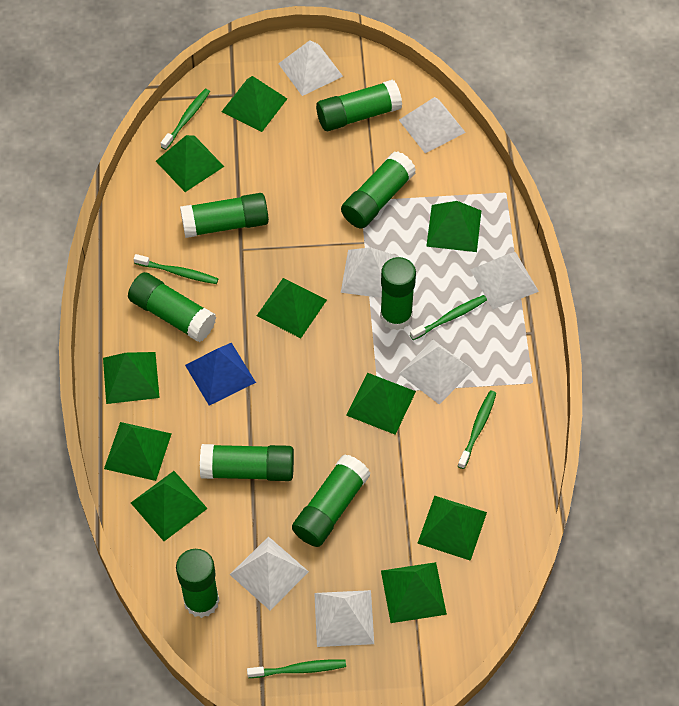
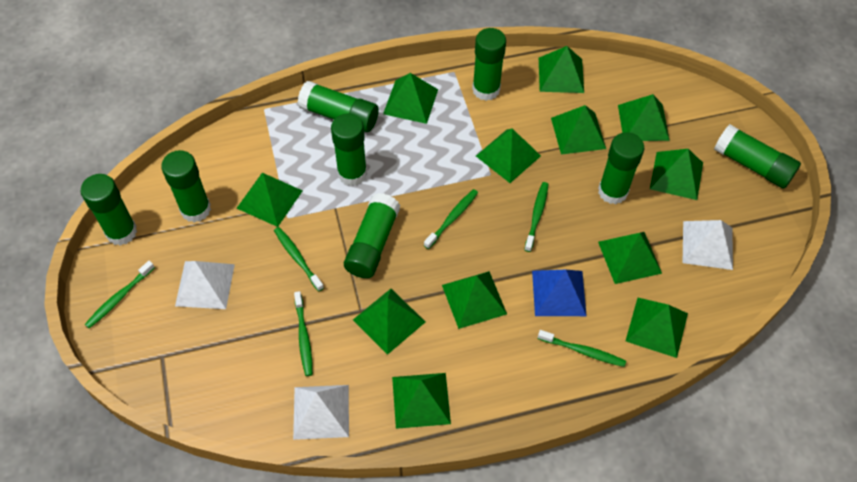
green pyramid: [103,352,160,404] [104,422,172,481] [131,471,208,541] [156,135,224,192] [221,76,287,132] [257,278,327,338] [346,373,416,435] [381,562,447,623] [417,496,487,561] [426,201,482,252] = 10 -> [237,173,303,227] [353,289,425,355] [383,73,438,124] [392,373,451,429] [442,271,507,329] [476,128,541,183] [539,46,584,93] [551,105,606,155] [598,232,662,284] [618,94,670,141] [626,298,688,358] [650,149,703,200] = 12
green toothbrush: [134,254,219,284] [161,89,210,150] [247,659,346,678] [410,295,487,340] [458,390,496,469] = 5 -> [85,261,155,328] [274,227,324,291] [294,291,313,376] [424,189,478,249] [524,182,549,252] [538,330,626,367] = 6
white pyramid: [230,536,309,610] [278,40,343,96] [314,590,374,647] [341,247,398,298] [399,97,466,153] [399,340,473,405] [470,252,539,309] = 7 -> [175,261,235,309] [293,385,349,440] [683,220,733,270] = 3

